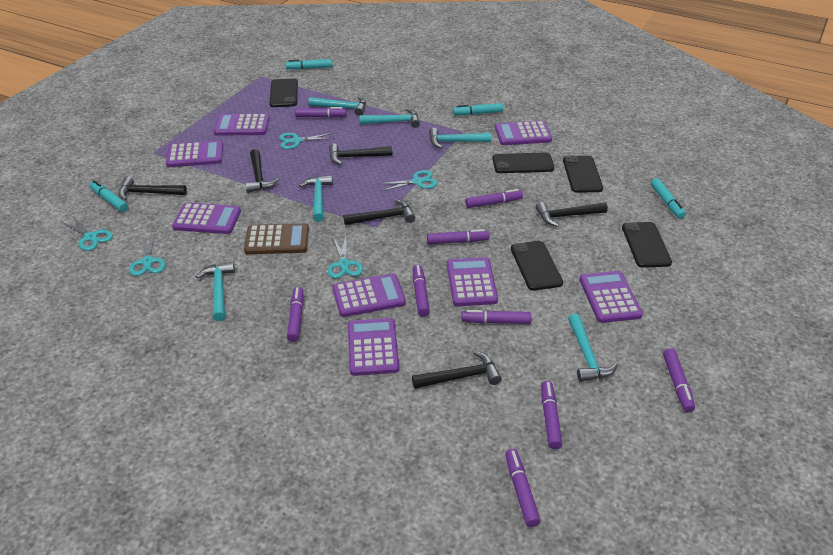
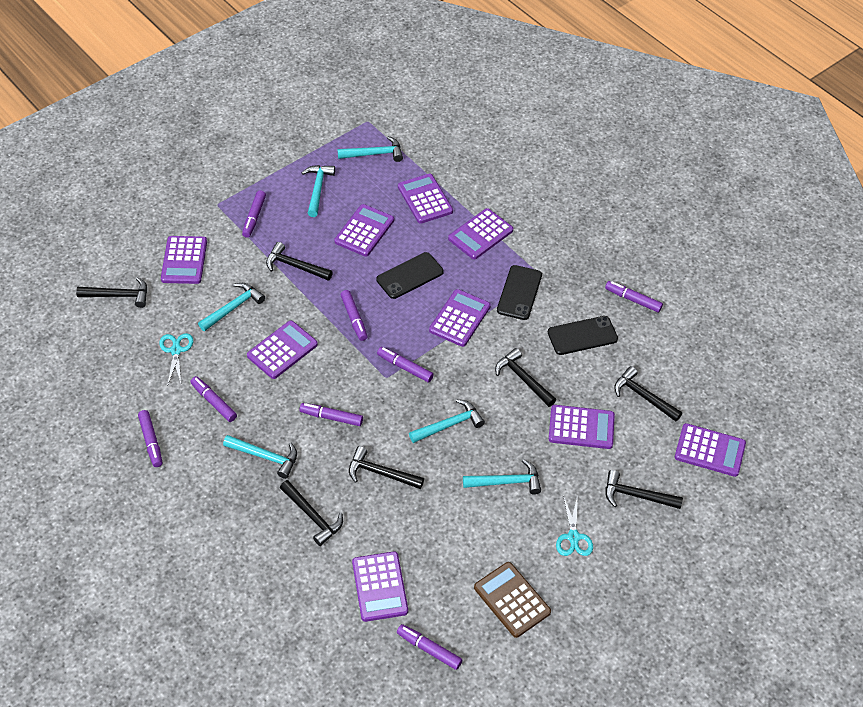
black hammer: [118,176,187,201] [245,149,279,193] [329,143,392,165] [343,199,415,225] [412,351,502,389] [536,202,608,227] = 6 -> [76,277,147,308] [266,242,333,281] [280,480,343,546] [349,446,424,489] [495,348,556,407] [605,470,683,509] [614,366,682,421] = 7
black phone: [269,78,298,107] [492,152,554,173] [511,241,563,291] [563,156,603,193] [622,222,672,268] = 5 -> [376,252,444,299] [497,265,542,320] [548,316,618,355] = 3
purple calculator: [166,140,223,167] [172,203,241,234] [214,114,270,136] [333,274,406,317] [348,318,399,376] [447,257,498,306] [495,121,552,145] [579,271,643,323] = 8 -> [161,236,207,284] [247,321,318,379] [334,204,394,257] [352,551,408,622] [398,174,453,224] [429,289,491,347] [448,208,513,260] [549,405,615,449] [675,423,746,477] = 9
purple marker: [287,287,303,342] [295,107,346,118] [413,265,430,316] [427,229,489,244] [461,310,532,324] [465,189,523,208] [505,449,541,527] [541,381,562,449] [663,348,695,412] = 9 -> [138,410,162,467] [190,376,237,422] [242,190,266,238] [299,403,363,426] [340,290,368,341] [377,347,434,382] [397,624,462,670] [605,281,663,313] = 8
turquoise marker: [90,180,128,212] [286,59,333,70] [453,103,503,115] [651,178,686,219] = 4 -> none = 0
turquoise scissors: [61,216,113,251] [129,233,165,276] [279,133,334,149] [328,236,363,278] [378,170,438,192] = 5 -> [159,333,193,384] [556,495,593,556] = 2

